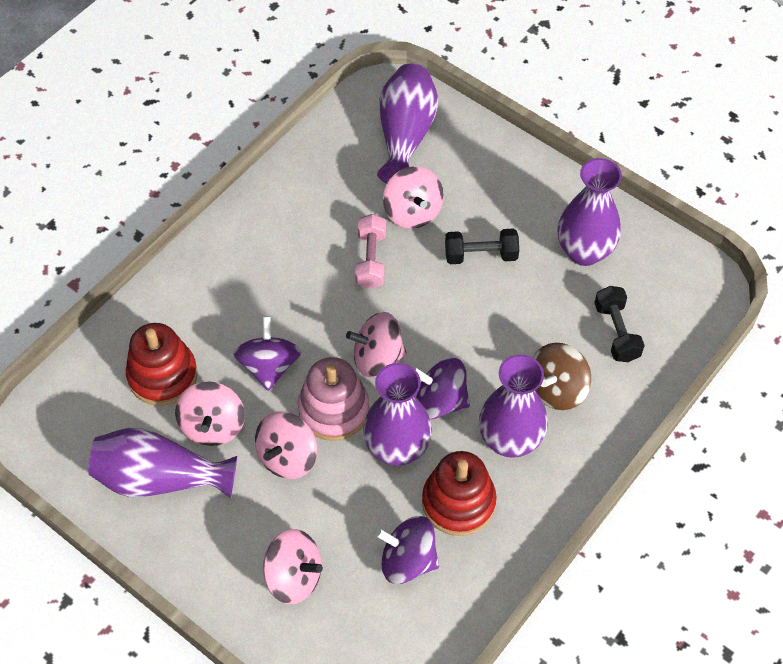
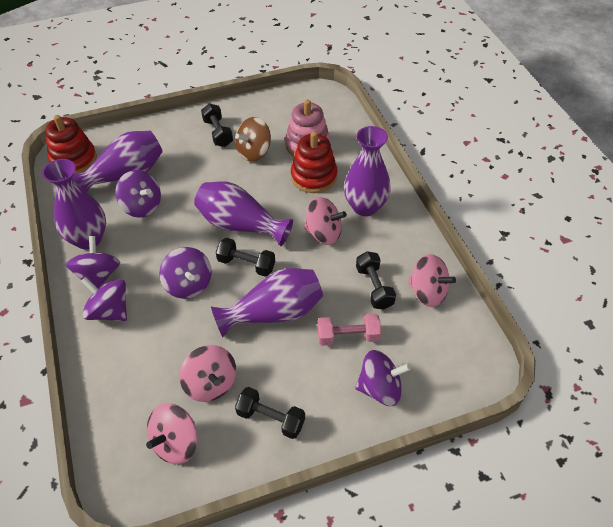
black dumbbell: [445,228,519,264] [594,286,645,362] = 2 -> [201,104,233,147] [216,238,275,276] [235,387,305,439] [356,251,396,309] = 4
pink spinning top: [175,381,245,446] [255,411,318,479] [263,529,323,604] [346,312,407,377] [383,166,444,229] = 5 -> [146,403,198,464] [179,345,237,402] [304,197,347,245] [408,254,456,307] = 4
purple spinning top: [233,316,301,391] [376,516,439,584] [414,358,470,419] = 3 -> [66,236,120,289] [81,277,127,321] [115,170,161,218] [159,247,211,299] [355,350,411,406] = 5

